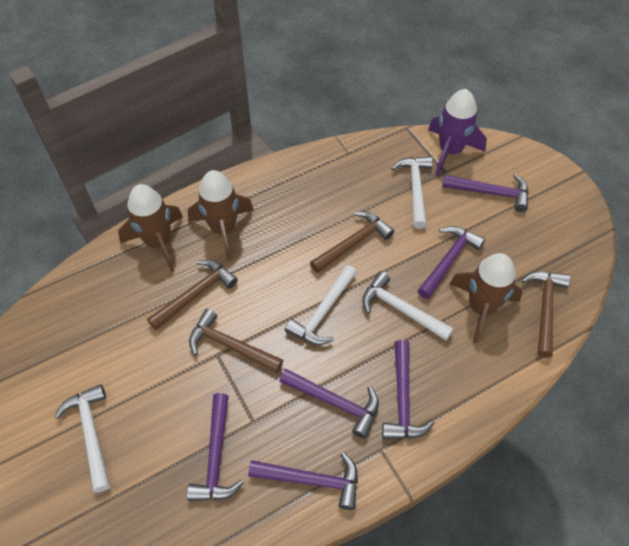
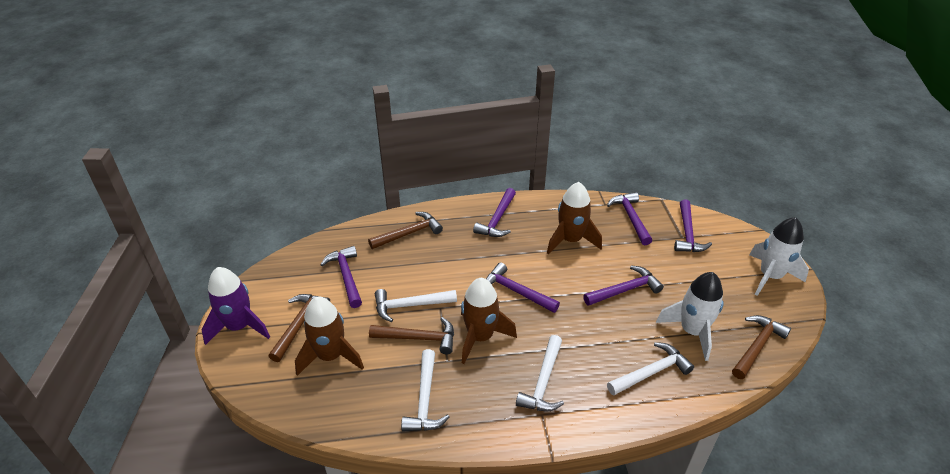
white rocket: none = 0 -> [656,272,724,361] [749,217,809,296] = 2

